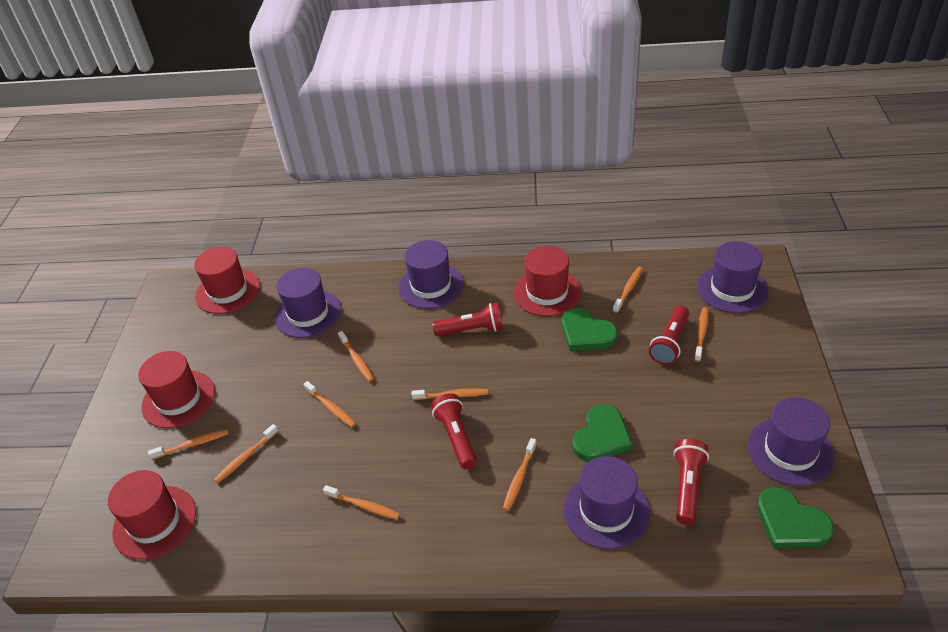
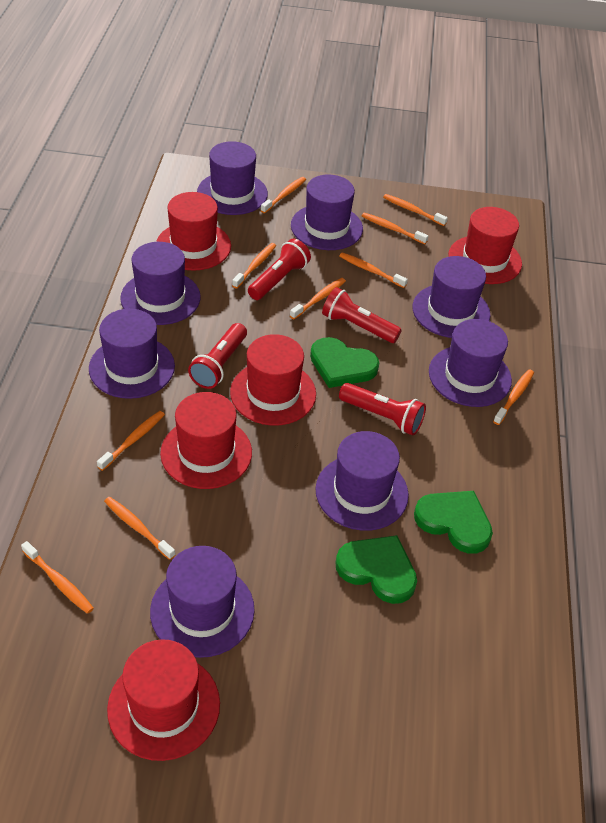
orange toothbrush: [148,429,228,460] [213,424,279,484] [303,381,356,427] [323,485,400,520] [338,331,374,382] [412,389,488,400] [503,438,537,511] [613,267,643,313] [694,307,709,362] = 9 -> [21,541,94,614] [97,411,165,471] [104,497,175,560] [232,243,276,289] [260,177,306,213] [290,278,346,319] [340,252,408,288] [362,213,428,244] [383,194,448,226] [493,370,534,425] = 10
purple hat: [275,268,341,338] [398,240,464,309] [563,456,650,549] [697,241,769,313] [748,397,835,486] = 5 -> [89,309,175,399] [120,242,201,325] [150,546,255,658] [197,141,268,215] [291,175,363,250] [316,431,409,531] [412,256,491,338] [429,319,512,407] = 8
red hat: [108,470,196,560] [138,351,215,428] [194,247,260,314] [514,246,581,316] = 4 -> [107,639,220,761] [156,192,231,271] [160,392,252,489] [230,334,316,426] [448,207,522,284] = 5

